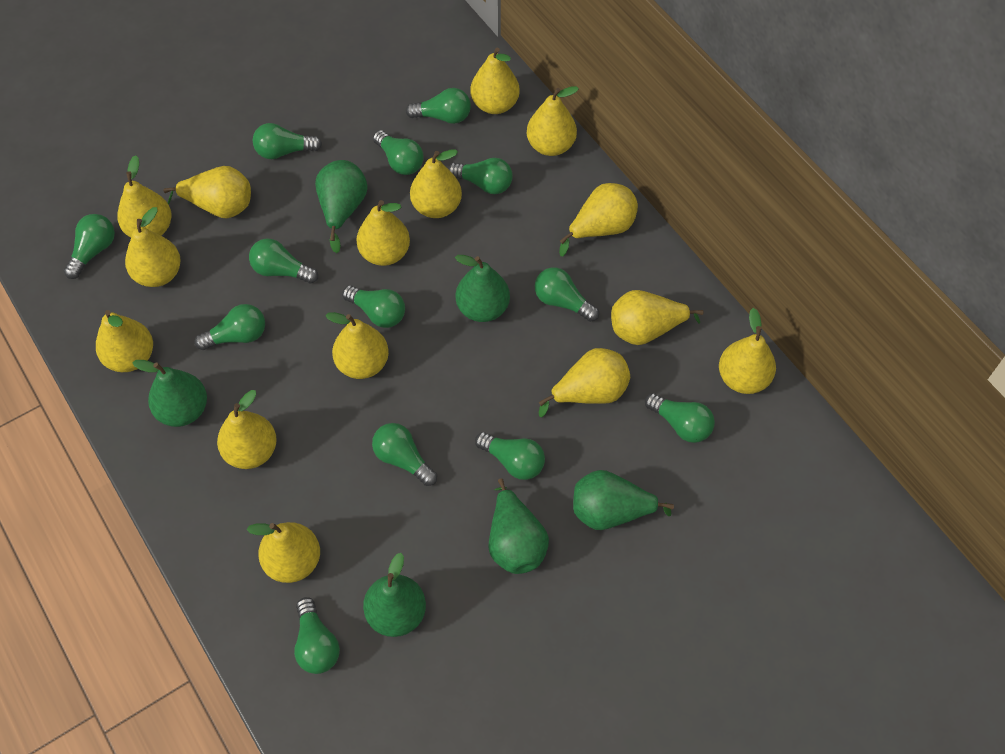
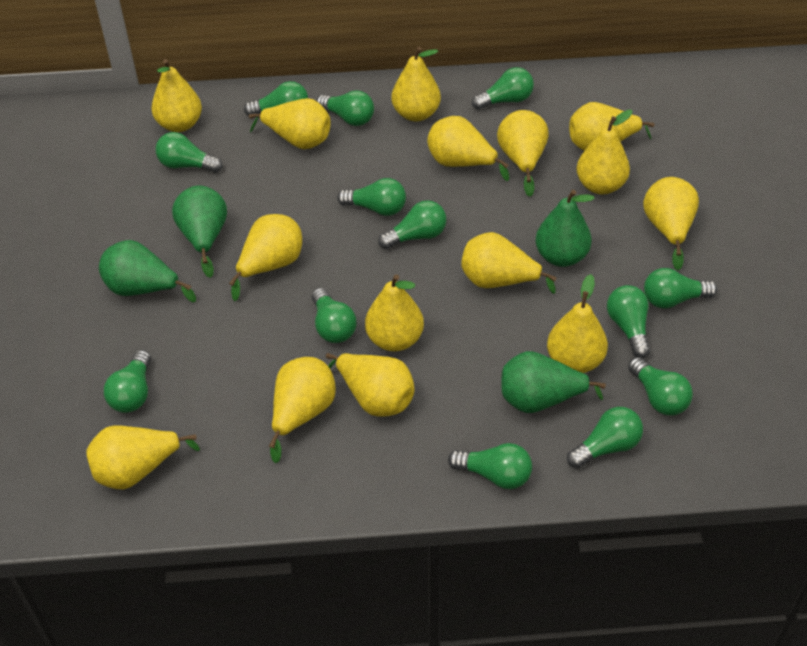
green pear: [132,360,207,427] [315,160,368,253] [363,553,426,637] [455,255,510,322] [488,478,549,574] [573,470,674,530] = 6 -> [99,240,196,302] [172,186,227,278] [501,351,606,413] [535,190,595,267] = 4

